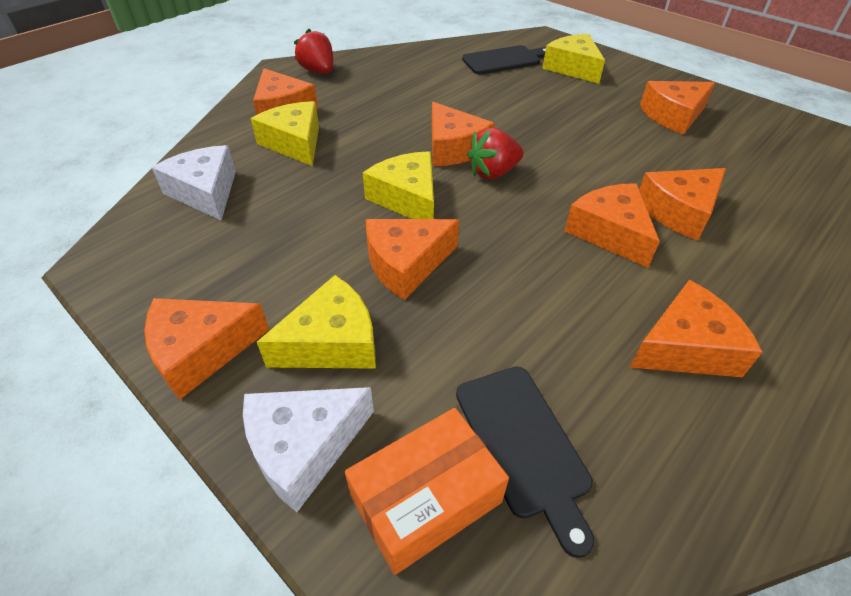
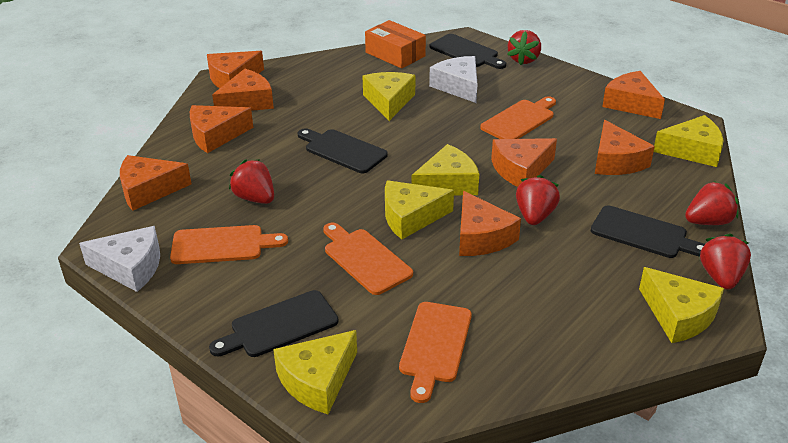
black cutting board: [456,367,594,558] [462,45,546,74] = 2 -> [209,290,339,357] [298,128,388,173] [429,34,506,69] [591,205,705,258] = 4
orange cutting board: none = 0 -> [170,225,288,264] [323,222,413,295] [399,302,472,403] [480,96,556,139] = 4
red strawberry: [294,29,333,74] [467,128,524,179] = 2 -> [229,159,274,204] [507,30,541,65] [516,175,560,225] [685,181,739,225] [700,234,751,290] = 5
yellow cheese: [251,101,319,166] [257,275,376,369] [363,151,434,219] [542,34,605,84] = 4 -> [273,330,357,414] [362,72,415,121] [385,180,454,240] [411,144,479,195] [639,267,724,343] [654,115,723,167] = 6

